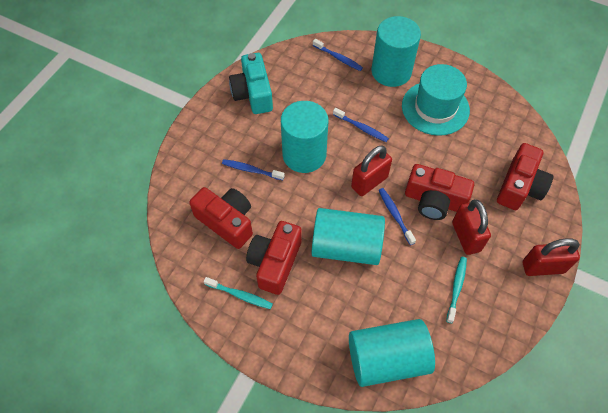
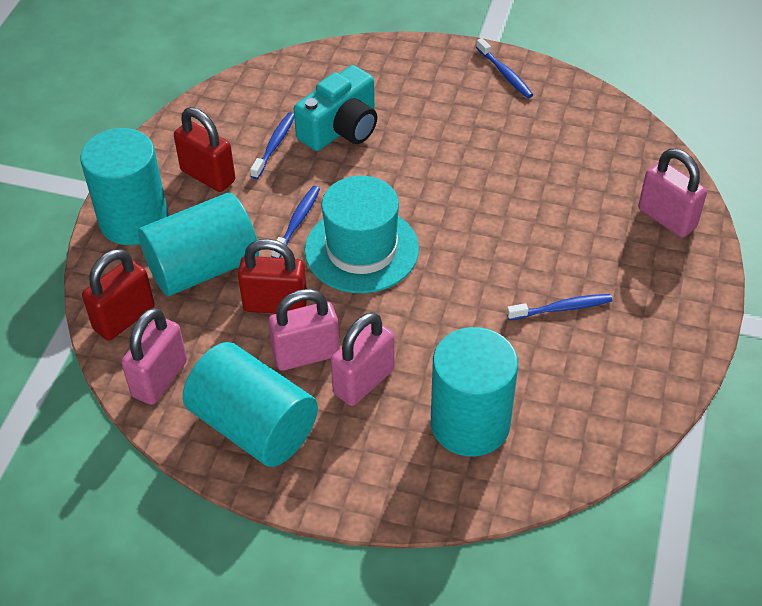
pink padlock: none = 0 -> [121,308,187,405] [268,289,340,371] [331,312,395,406] [638,149,707,238] = 4
red camera: [189,187,253,249] [246,221,302,295] [405,164,474,220] [497,143,554,210] = 4 -> none = 0
turquoise toothbrush: [204,277,273,309] [446,257,467,323] = 2 -> none = 0

